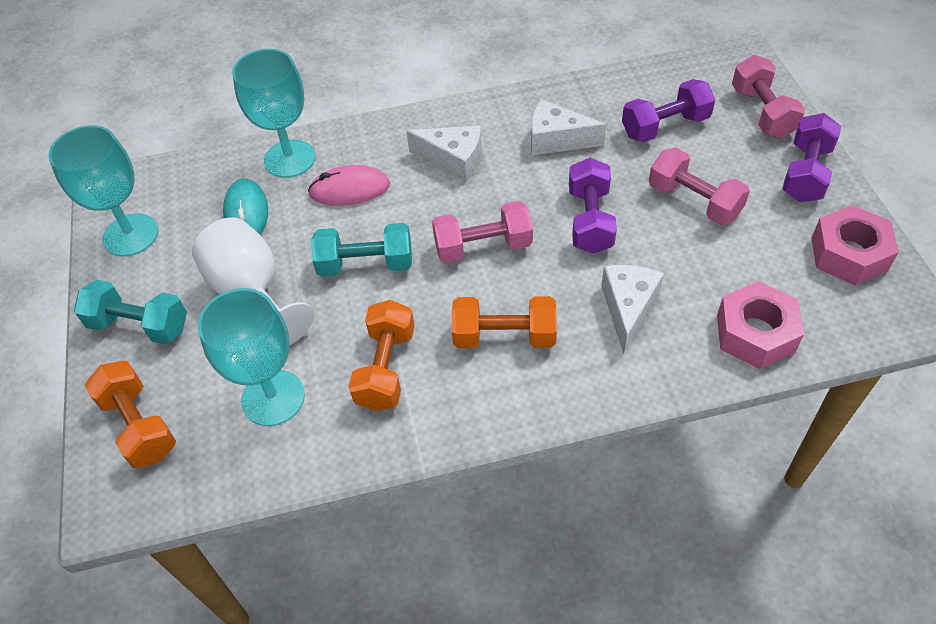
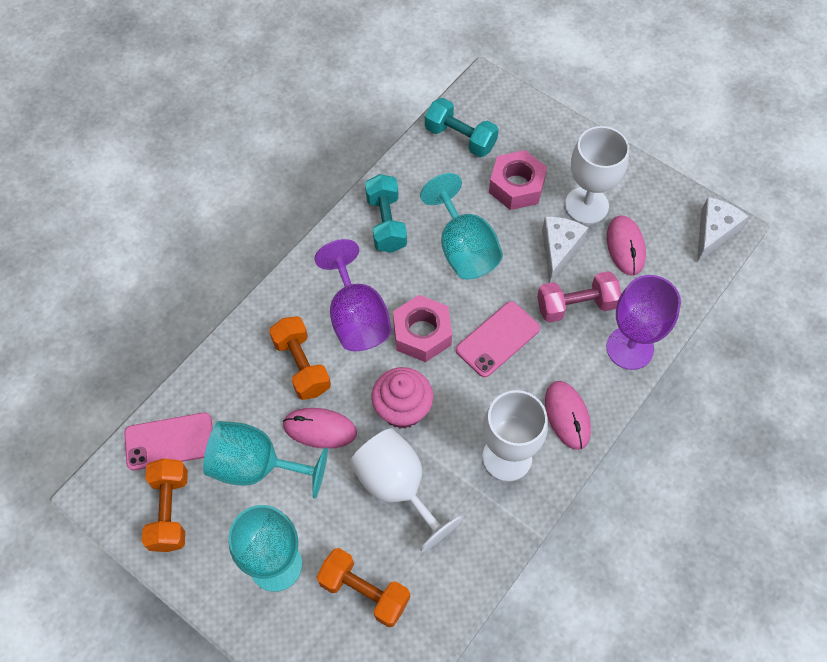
pink cupcake: none = 0 -> [372,367,433,429] = 1
pink dumbbell: [432,201,533,263] [649,148,750,225] [732,55,805,138] = 3 -> [537,271,621,323] = 1
pink mouse: [308,165,390,206] = 1 -> [283,408,357,449] [545,381,591,450] [607,216,646,276] = 3
pink phone: none = 0 -> [124,413,213,470] [456,301,540,378] = 2
purple dumbbell: [569,158,617,254] [622,79,716,142] [782,113,841,202] = 3 -> none = 0
purple goblet: none = 0 -> [314,239,392,351] [606,275,681,370] = 2
turquoise mouse: [223,178,268,234] = 1 -> none = 0
white cheese: [407,126,481,182] [531,100,606,155] [601,265,664,354] = 3 -> [542,216,588,283] [697,197,748,262] = 2
white goblet: [192,217,314,345] = 1 -> [350,428,463,552] [482,390,548,482] [565,126,629,224] = 3

